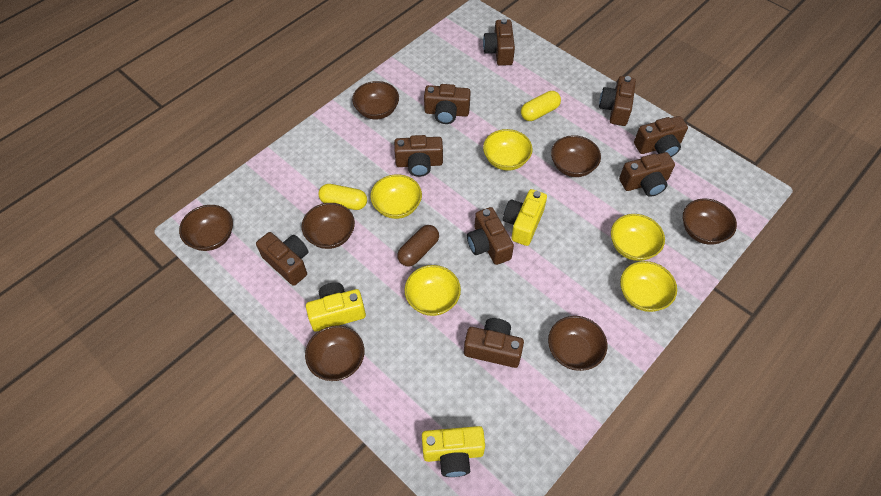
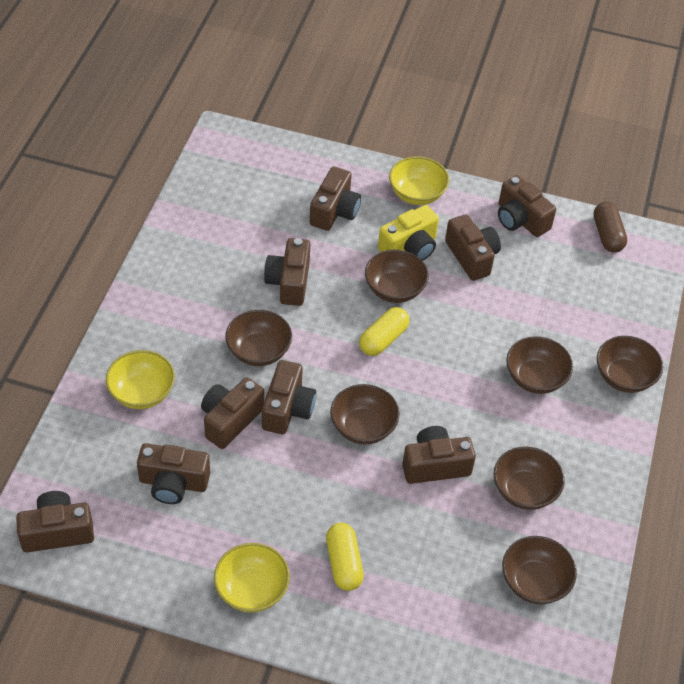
yellow bowl: [370,174,422,219] [404,265,461,316] [483,129,533,171] [611,214,665,261] [620,261,677,312] = 5 -> [106,350,175,409] [214,543,290,613] [389,156,449,205] = 3
yellow camera: [306,282,366,332] [422,426,485,477] [503,189,547,246] = 3 -> [378,205,439,261] = 1

